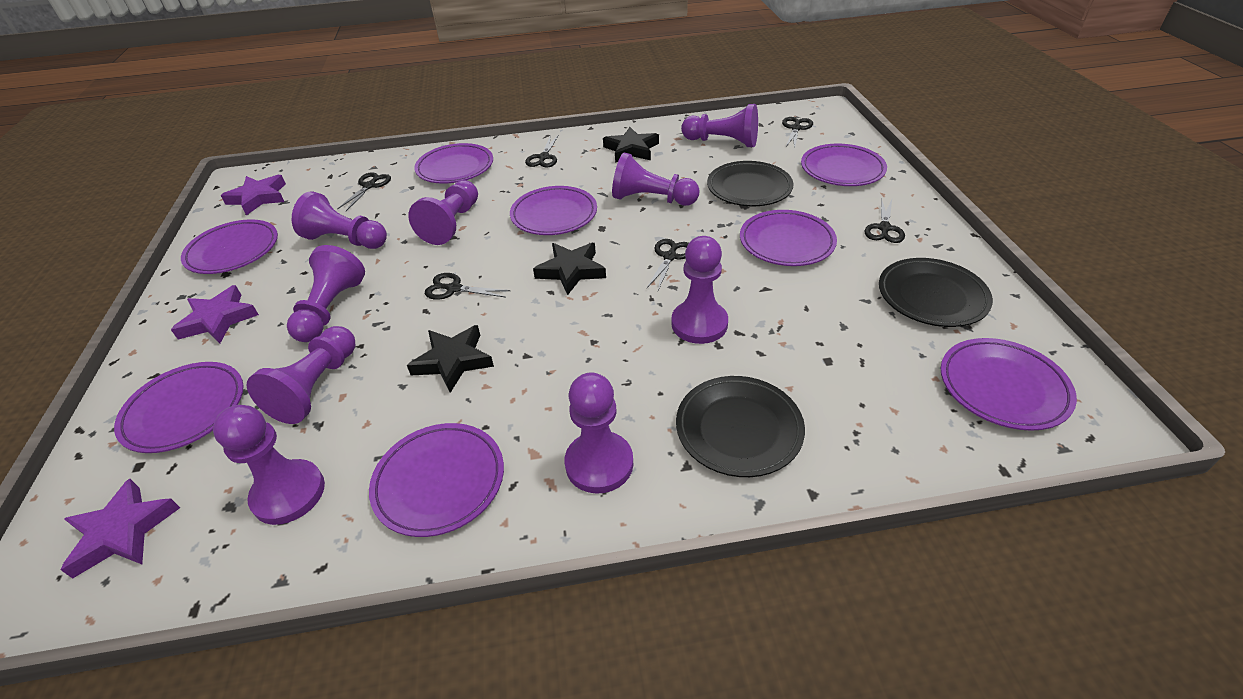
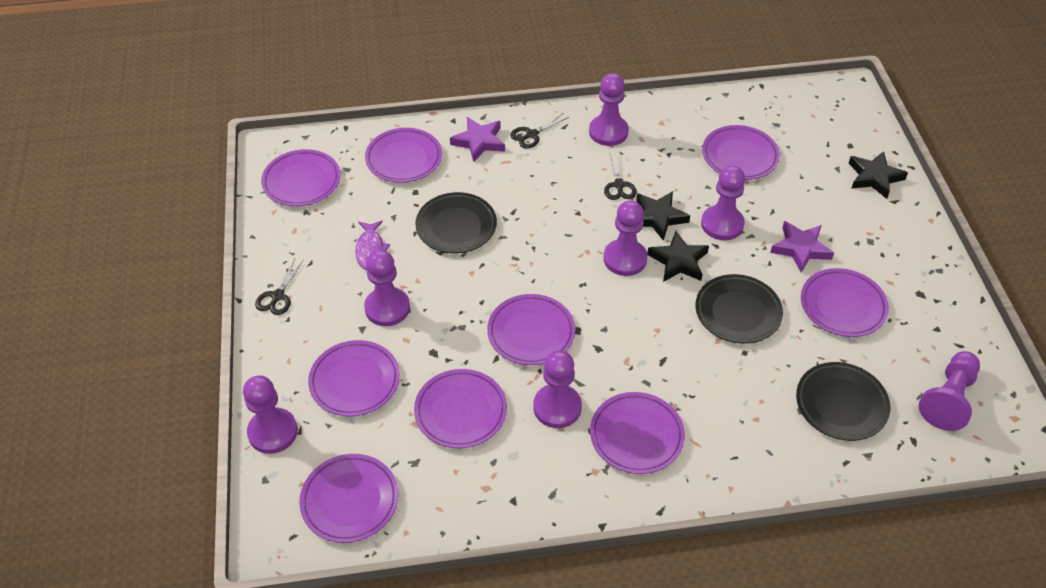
black scissors: [337,172,391,211] [425,273,510,300] [525,134,559,168] [647,239,689,290] [782,117,813,148] [864,198,905,243] = 6 -> [255,259,304,315] [510,113,569,149] [604,152,637,200] = 3
purple fish: none = 0 -> [355,220,390,270] = 1
purple pawn: [213,405,325,525] [247,326,355,424] [287,245,365,342] [292,191,387,249] [408,180,478,245] [565,372,633,494] [612,153,700,206] [671,236,728,344] [681,104,758,147] = 9 -> [243,375,298,454] [364,250,410,326] [533,350,582,428] [589,73,629,146] [603,200,648,276] [701,166,745,240] [919,351,980,431] = 7
purple plate: [114,362,244,453] [181,219,278,274] [369,423,504,537] [414,143,493,184] [510,186,597,235] [740,210,837,266] [801,143,887,186] [941,338,1077,431] = 8 -> [261,149,340,206] [299,454,398,543] [308,340,400,417] [365,128,442,183] [414,369,507,448] [487,294,575,365] [590,392,685,474] [702,125,780,180] [801,268,889,337] = 9
purple star: [61,479,180,579] [171,285,259,343] [220,175,286,215] = 3 -> [450,117,505,162] [770,221,834,272] = 2

